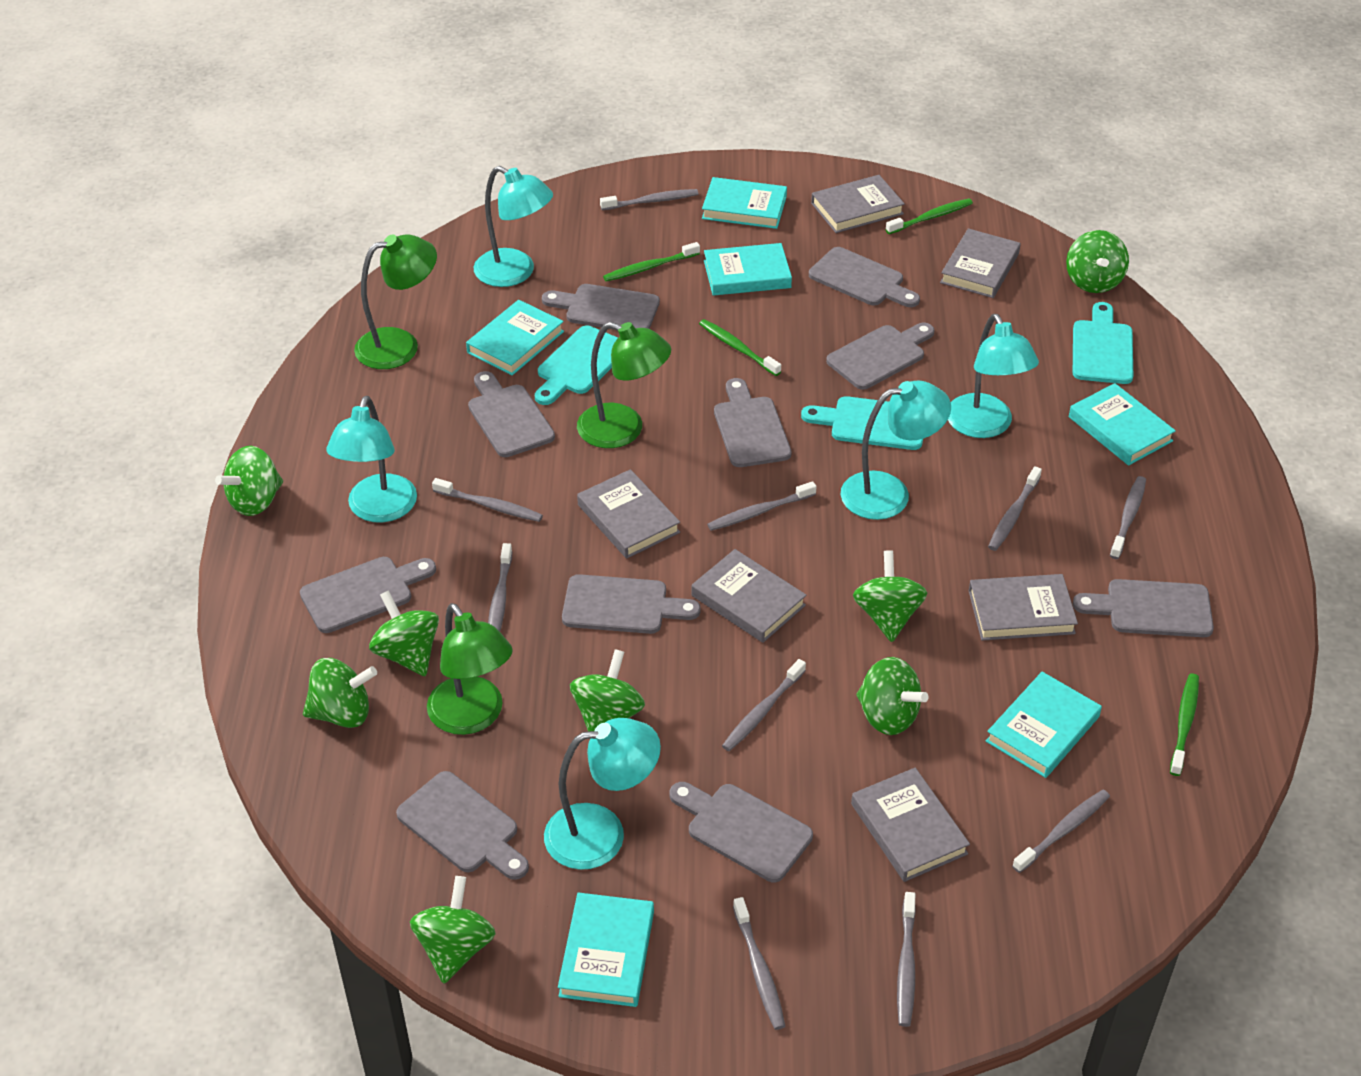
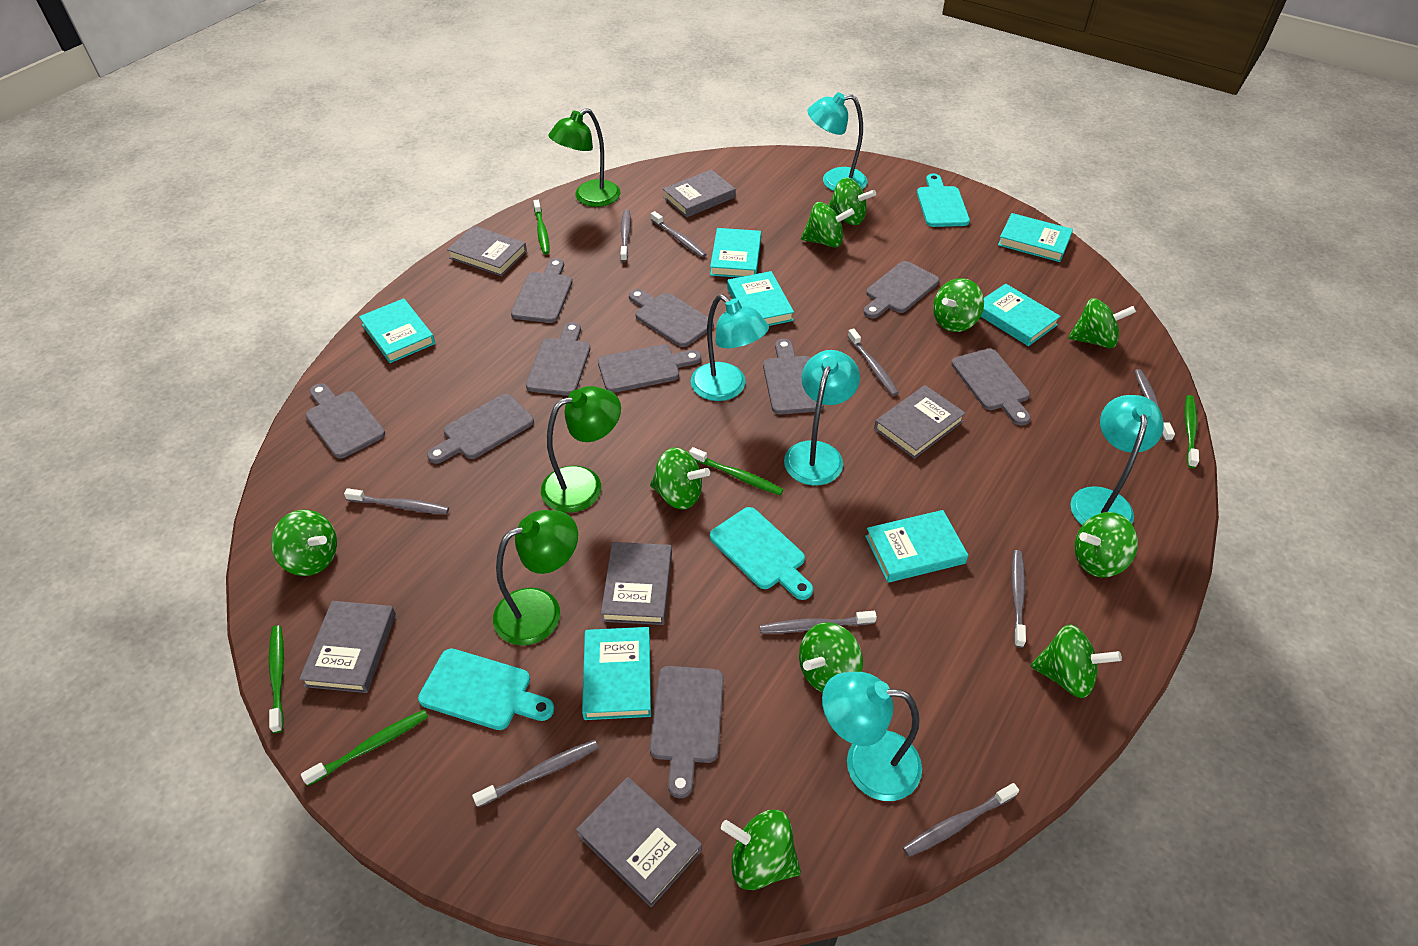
green spinning top: [215,446,283,516] [303,658,377,728] [369,591,439,676] [410,876,496,984] [570,649,645,732] [853,550,927,642] [856,657,928,735] [1066,230,1129,293] = 8 -> [271,510,337,576] [650,448,710,510] [721,810,801,890] [799,622,863,693] [801,202,855,248] [828,178,876,225] [933,278,984,332] [1031,624,1122,698] [1068,298,1136,348] [1075,512,1138,577] = 10
green toothbrush: [603,242,700,282] [699,319,781,376] [886,198,973,234] [1170,673,1199,776] = 4 -> [269,625,284,733] [301,710,428,786] [533,200,550,255] [689,447,784,495] [1185,395,1199,468] = 5
grey toothbrush: [432,478,543,522] [488,543,512,632] [600,189,698,210] [707,481,817,531] [722,659,806,751] [733,897,785,1030] [897,892,916,1027] [988,466,1042,551] [1012,790,1110,873] [1110,476,1146,559] = 10 -> [344,488,449,514] [472,740,598,807] [620,209,631,262] [651,211,707,258] [760,611,877,634] [848,328,899,396] [903,783,1019,857] [1011,550,1026,648] [1135,369,1175,442] = 9
turquoise book: [466,300,564,375] [558,892,654,1007] [702,177,787,229] [704,243,792,296] [986,672,1102,778] [1069,383,1176,466] = 6 -> [359,298,435,363] [582,627,651,720] [710,228,761,277] [727,271,794,326] [865,510,968,583] [981,283,1061,346] [998,213,1073,262] = 7

